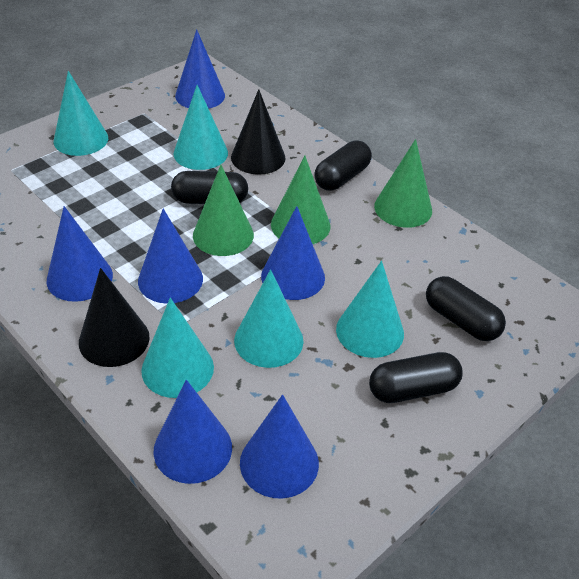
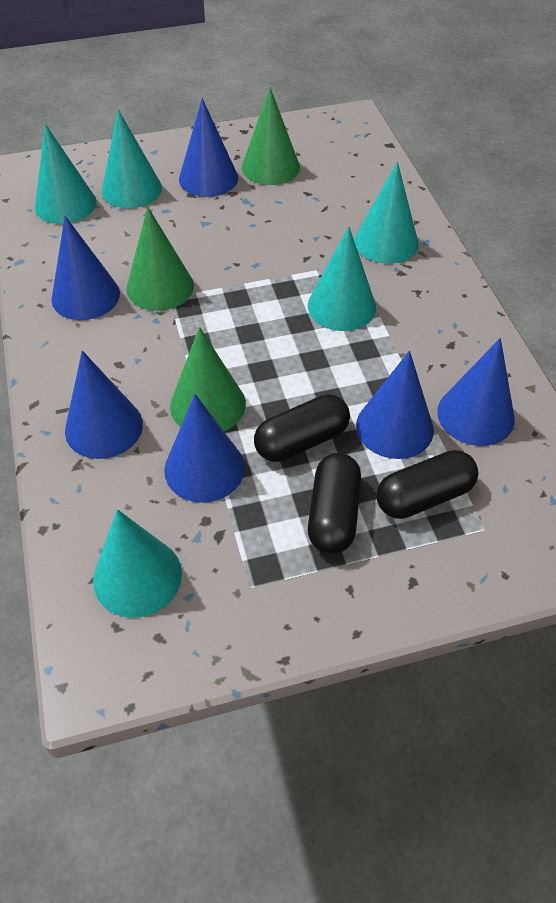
black capsule: [171,171,248,204] [314,141,372,190] [369,352,463,403] [426,276,506,341] = 4 -> [254,395,350,462] [308,453,361,554] [377,450,479,519] = 3
black cone: [79,268,150,367] [231,89,285,175] = 2 -> none = 0

